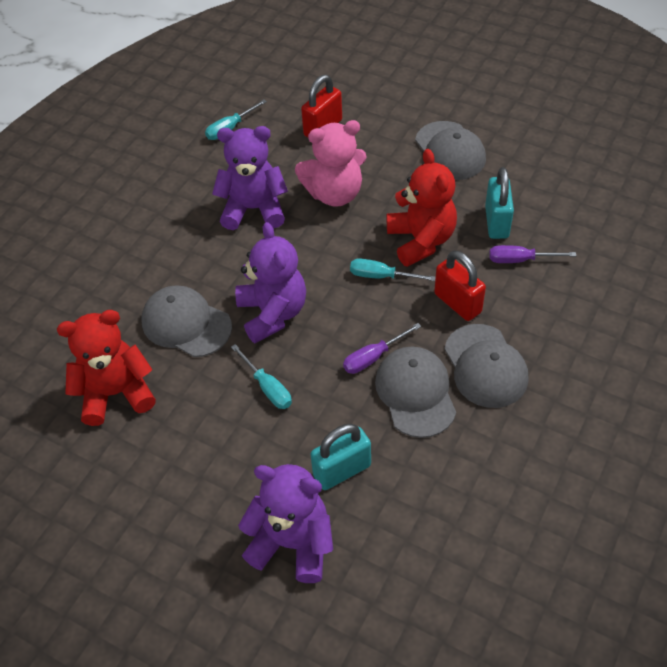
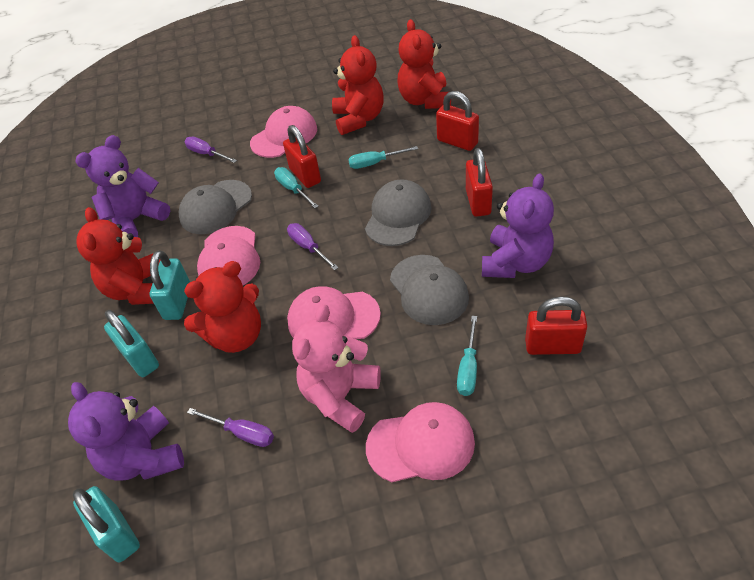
grey cap: [142,285,232,357] [375,347,456,438] [415,121,486,180] [444,324,528,408] = 4 -> [179,180,252,234] [365,179,432,246] [390,255,469,325] = 3
pink cap: none = 0 -> [197,226,260,285] [250,106,317,158] [287,286,381,339] [366,402,475,482] = 4
purple screwdriver: [343,323,421,374] [489,245,576,263] = 2 -> [185,137,237,163] [187,408,274,447] [287,223,338,271] = 3
red padlock: [301,75,342,137] [434,251,486,321] = 2 -> [283,125,321,188] [436,91,479,151] [466,148,493,217] [525,296,588,355] = 4
red teddy bear: [57,310,156,426] [387,149,457,267] = 2 -> [76,207,161,305] [184,261,261,353] [332,35,384,135] [398,19,451,109] = 4
turquoise padlock: [310,424,371,490] [485,167,514,239] = 2 -> [73,486,140,563] [104,310,159,377] [150,250,190,320] = 3

